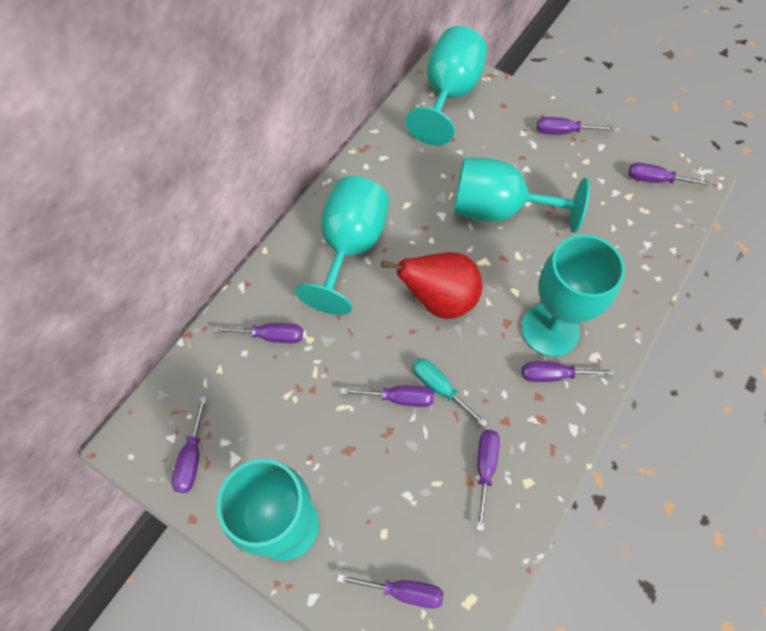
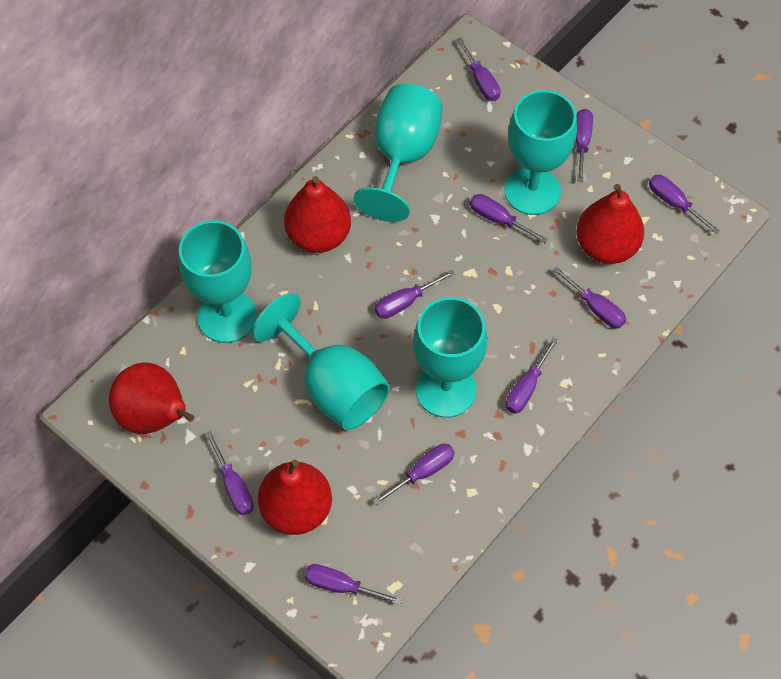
purple screwdriver: [172,396,207,493] [213,323,303,343] [337,574,444,609] [340,385,434,407] [477,430,500,531] [522,361,615,382] [537,117,614,134] [628,163,710,186] = 8 -> [205,431,254,515] [305,564,402,605] [373,444,455,505] [374,270,455,319] [456,37,500,101] [470,194,548,243] [506,337,558,414] [553,267,626,329] [575,109,593,182] [649,175,720,234] = 10
red pear: [381,252,482,319] = 1 -> [109,362,194,434] [258,459,332,535] [284,176,351,253] [576,184,644,264] = 4
turquoise screwdriver: [412,358,488,427] = 1 -> none = 0

